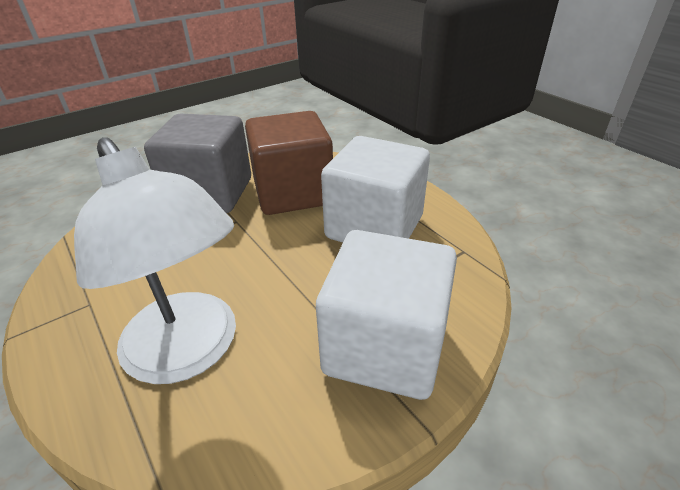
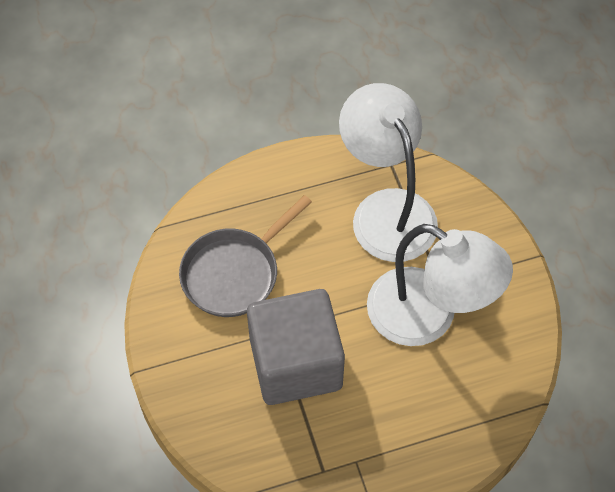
brown cube: [245,111,333,215] = 1 -> none = 0
grey pan: none = 0 -> [179,195,312,317] = 1
white cube: [316,230,457,400] [321,136,430,243] = 2 -> none = 0
white lamp: [74,137,236,384] = 1 -> [339,83,438,262] [367,224,513,346] = 2

